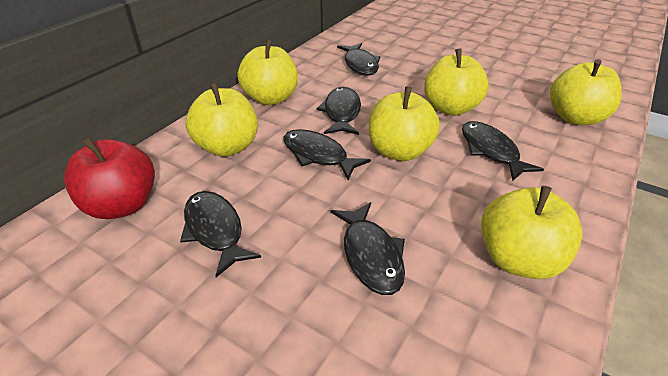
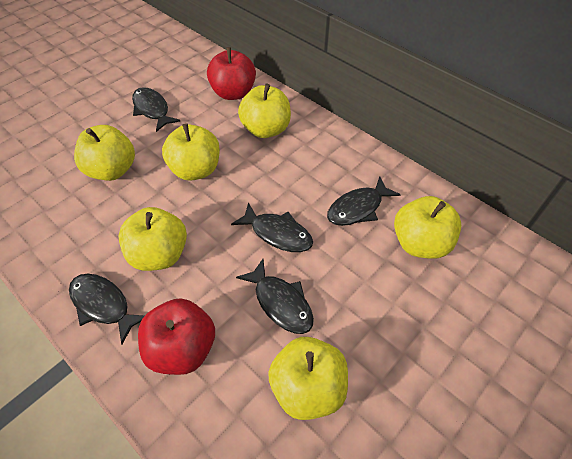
black fish: [180,191,261,277] [283,129,371,180] [316,87,361,135] [331,202,405,295] [337,43,381,76] [462,121,544,181] = 6 -> [69,274,145,344] [132,87,181,132] [231,202,313,252] [236,259,314,334] [327,176,401,226] = 5
red apple: [64,138,155,219] = 1 -> [138,298,215,375] [207,47,256,100] = 2

